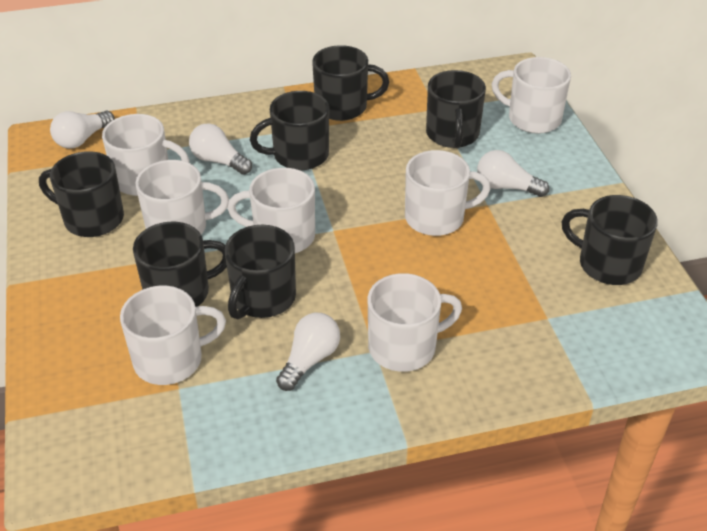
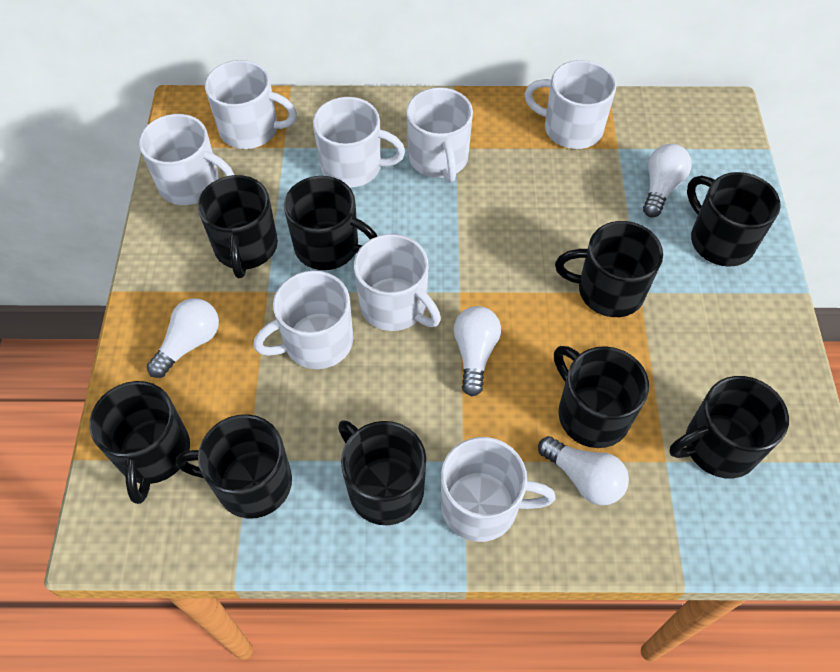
black mug: [39,151,124,237] [133,222,227,307] [225,225,296,319] [250,91,329,170] [312,45,389,121] [426,70,486,148] [561,195,658,285] = 7 -> [89,381,190,504] [176,414,292,519] [198,175,278,278] [284,176,377,270] [338,420,426,525] [554,346,649,448] [555,221,663,317] [669,376,789,478] [687,172,781,267] = 9
white mug: [102,114,190,196] [120,286,226,385] [136,160,229,234] [227,168,315,253] [368,273,462,372] [405,150,491,236] [492,57,571,134] = 7 -> [139,114,234,205] [205,60,297,149] [253,271,353,369] [313,97,405,188] [354,234,441,331] [406,87,473,182] [441,437,555,542] [524,60,616,149] = 8

